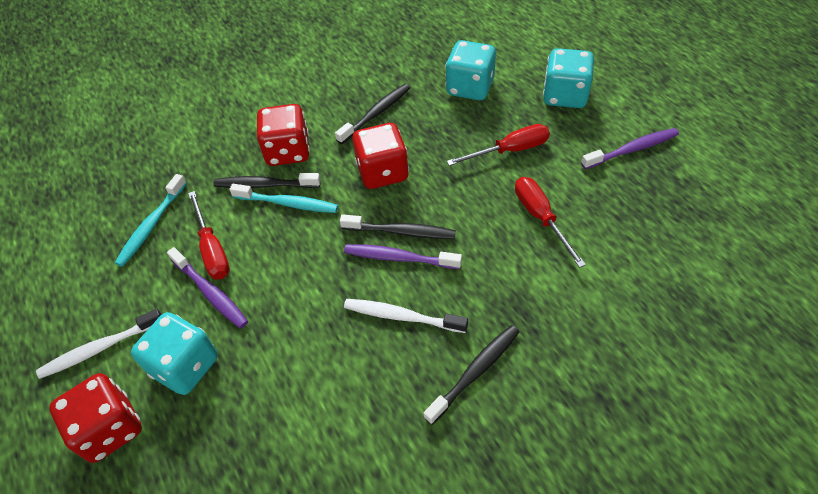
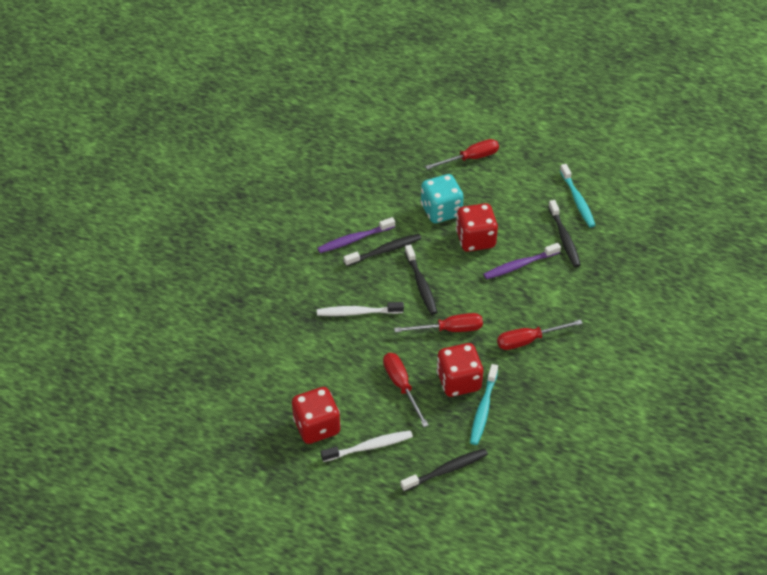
purple toothbrush: [167,247,248,328] [344,244,462,269] [581,128,679,169] = 3 -> [318,217,395,253] [483,243,561,279] = 2
red screwdriver: [188,191,230,280] [447,124,550,166] [515,177,586,268] = 3 -> [383,353,429,427] [394,313,483,332] [425,139,499,169] [497,319,583,350] = 4
turquoise dice: [131,312,218,395] [445,40,496,100] [543,48,594,108] = 3 -> [421,174,464,223] = 1

